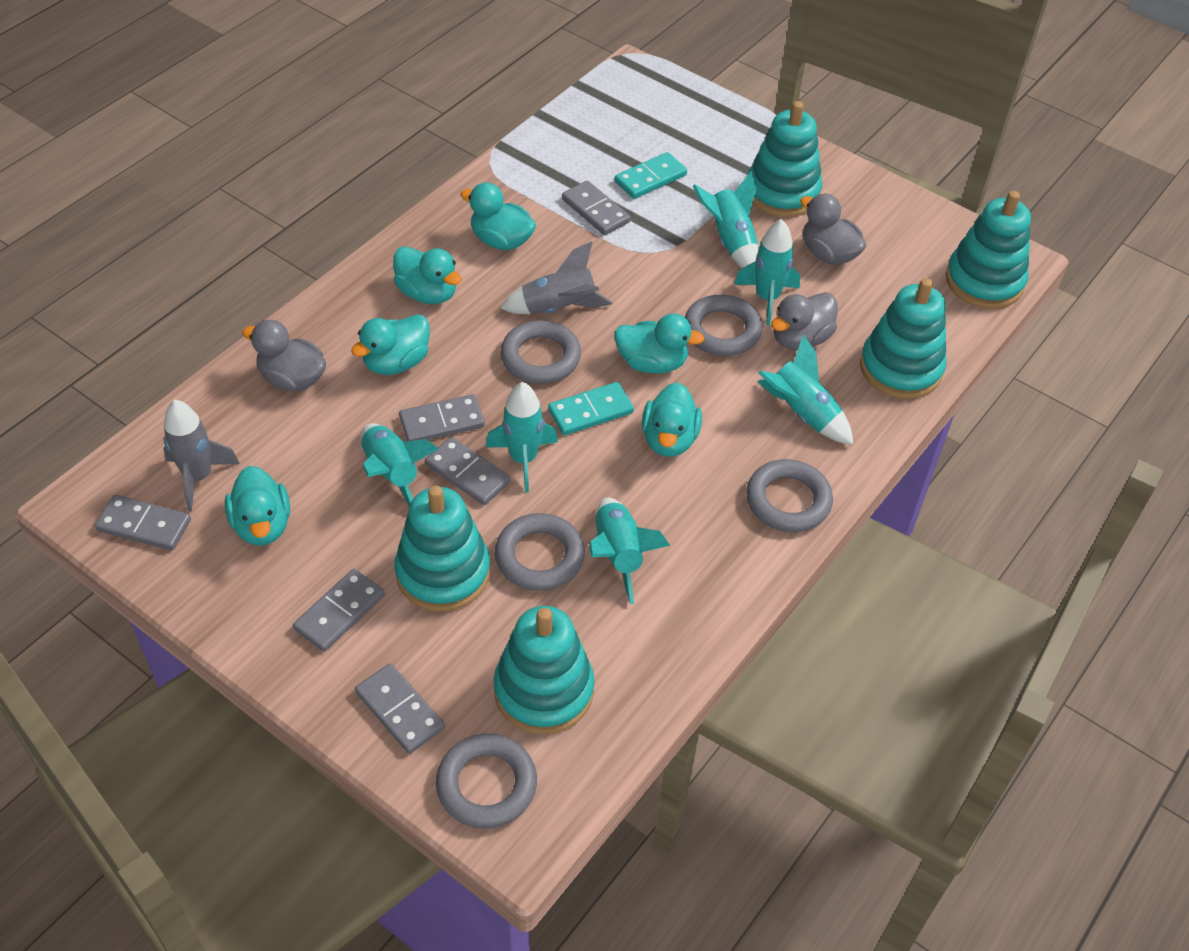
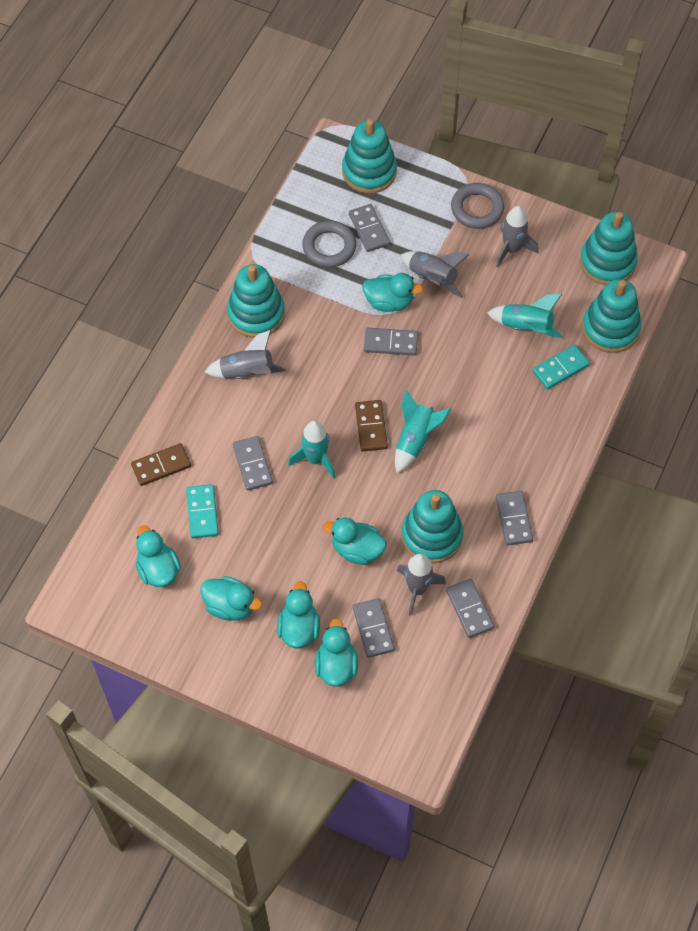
brown domino: none = 0 -> [131,443,191,486] [355,400,388,451] = 2
grey duck: [242,320,326,392] [771,292,838,350] [800,194,866,265] = 3 -> none = 0
grey ring: [436,733,537,829] [495,513,585,591] [500,320,581,384] [685,295,762,356] [746,459,833,532] = 5 -> [302,221,356,267] [451,183,504,229] = 2
grey rocket: [163,400,240,512] [500,241,613,314] = 2 -> [205,330,286,379] [397,554,446,615] [401,251,469,298] [496,206,538,268] = 4
turquoise rocket: [361,423,439,507] [486,382,558,492] [589,498,670,604] [693,171,759,268] [734,219,800,326] [758,335,853,445] = 6 -> [288,421,335,479] [395,390,451,473] [487,294,563,339] = 3

